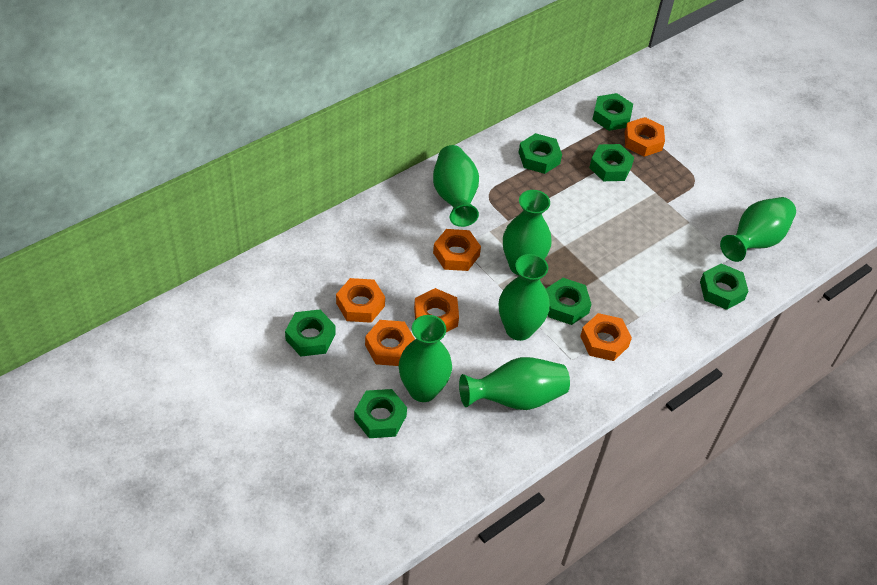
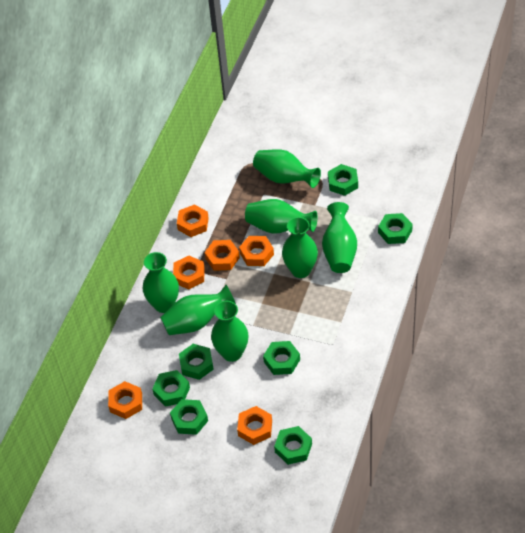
green vase: [399,315,452,402] [433,145,479,227] [459,357,570,410] [499,254,550,341] [503,190,552,276] [720,197,796,262] = 6 -> [143,252,179,313] [160,285,236,335] [211,301,249,362] [245,199,317,234] [253,149,321,188] [282,217,318,278] [322,202,357,273] = 7

